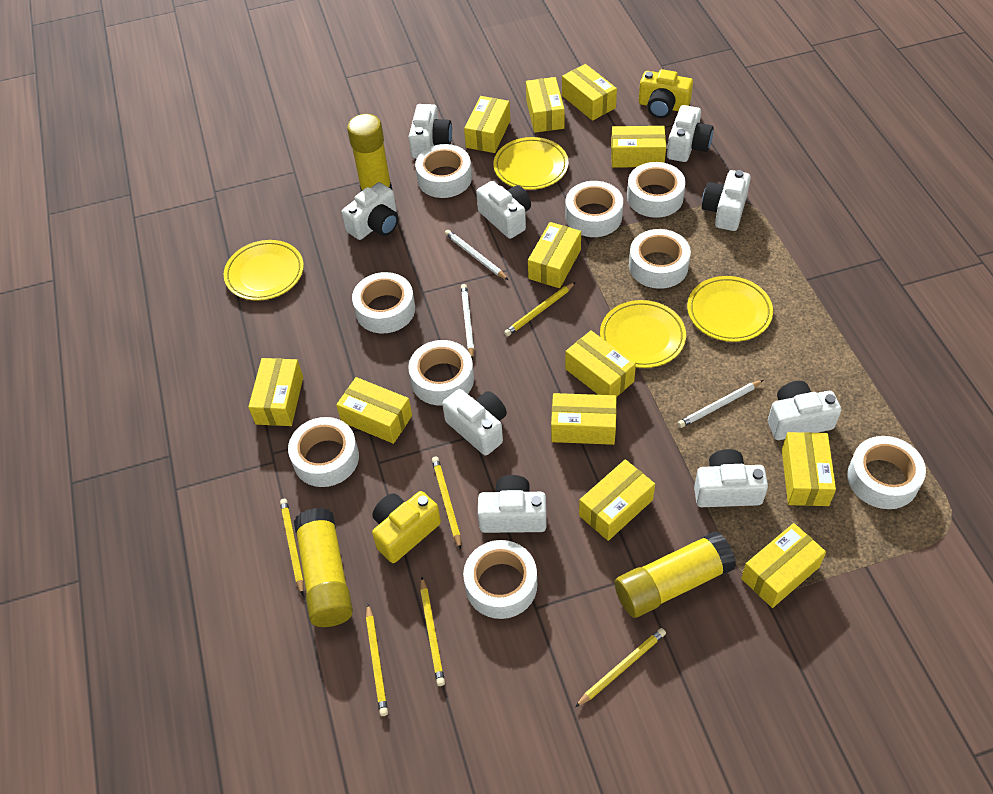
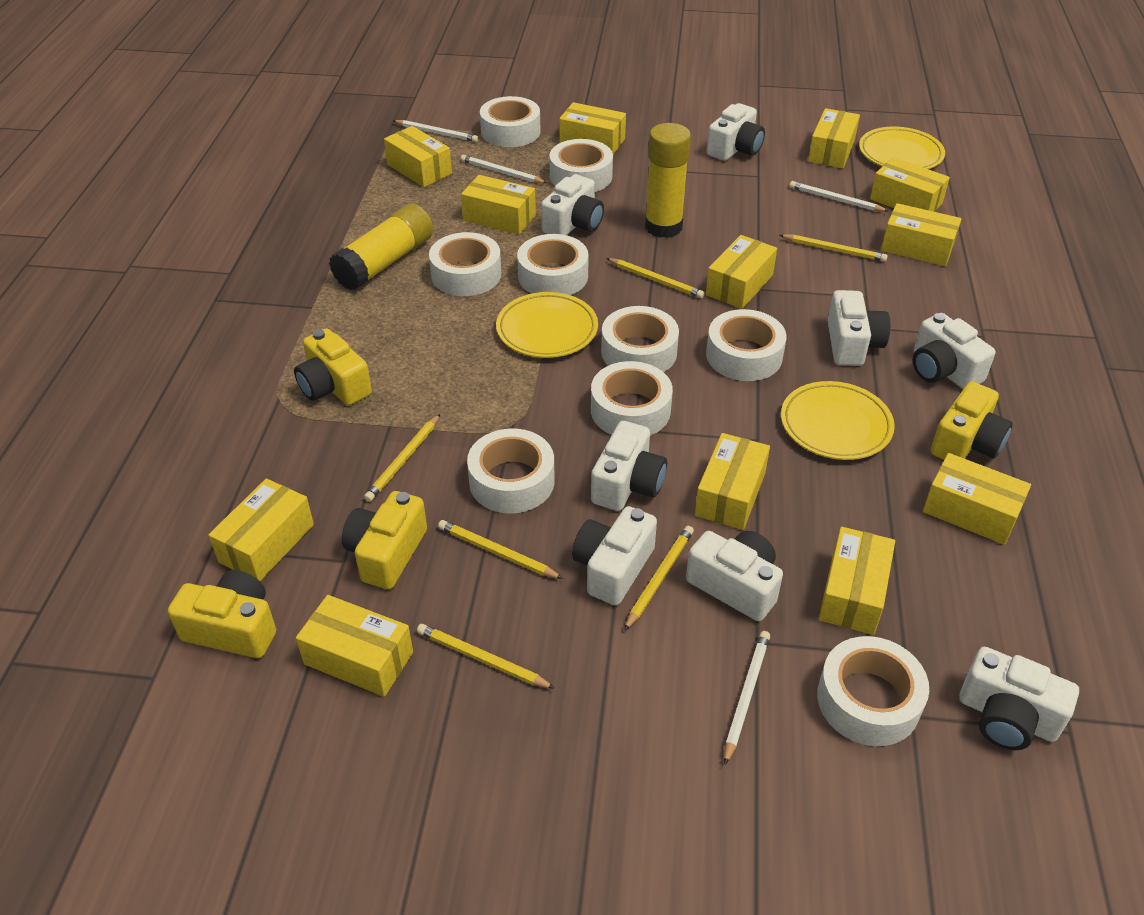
white camera: [342,182,398,240] [409,104,452,159] [442,389,507,455] [476,181,531,239] [478,475,546,533] [667,105,713,162] [694,449,768,507] [702,170,751,231] [768,381,841,440] = 9 -> [541,174,604,235] [572,506,657,605] [591,421,667,511] [686,531,783,621] [707,103,765,161] [827,290,890,366] [913,313,996,389] [959,647,1079,750] = 8
white pencil: [445,230,508,280] [461,284,474,360] [678,380,763,428] = 3 -> [393,120,478,142] [461,155,547,183] [724,631,770,765] [789,181,888,212] = 4
yellow camera: [372,491,441,563] [639,69,693,118] = 2 -> [168,570,276,658] [294,328,372,406] [342,491,427,589] [931,381,1013,460] = 4
yellow glue stick: [294,508,353,627] [347,114,392,191] [615,531,736,618] = 3 -> [329,204,433,291] [645,123,691,238] = 2
yellow plate: [224,240,304,301] [493,137,569,190] [600,300,686,368] [687,276,773,342] = 4 -> [496,292,598,358] [781,381,895,460] [859,126,945,169] = 3

